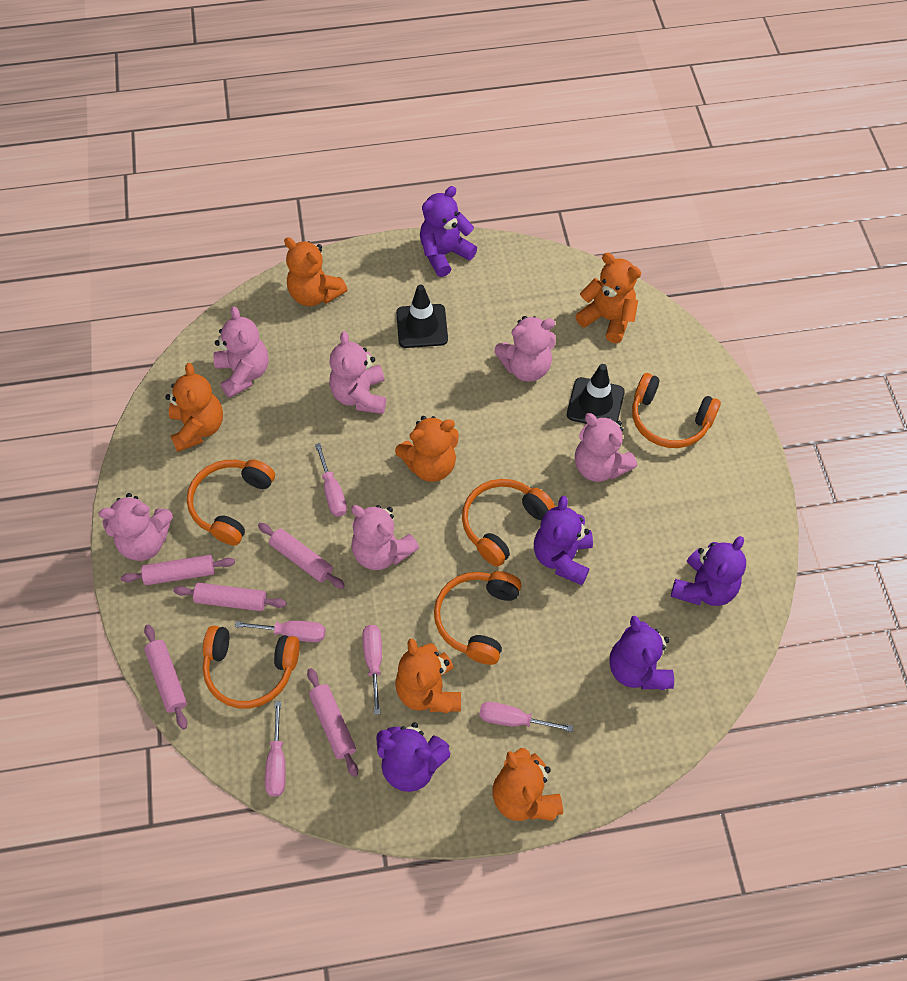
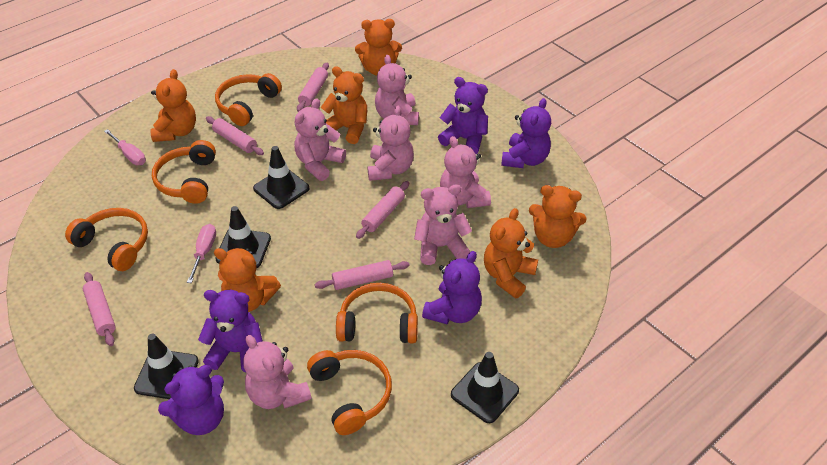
black traffic cone: [396,285,448,348] [567,364,625,424] = 2 -> [134,334,199,399] [215,206,271,268] [253,146,310,209] [451,352,519,423] = 4
pink screwdriver: [235,621,325,642] [265,701,286,796] [315,443,347,517] [362,625,382,715] [479,702,573,732] = 5 -> [104,129,146,165] [187,224,216,283] = 2

